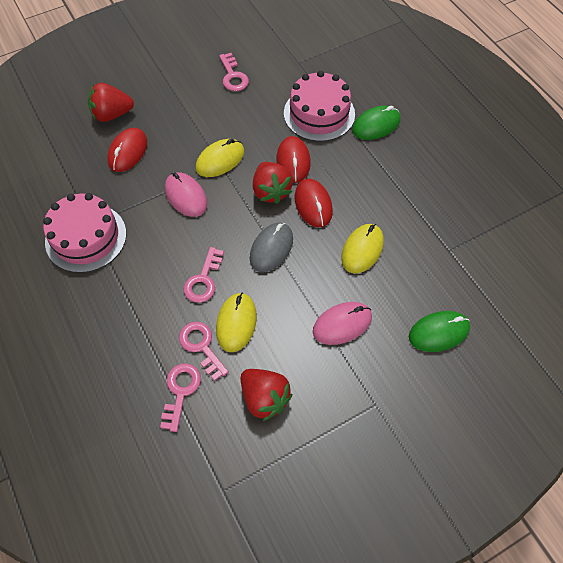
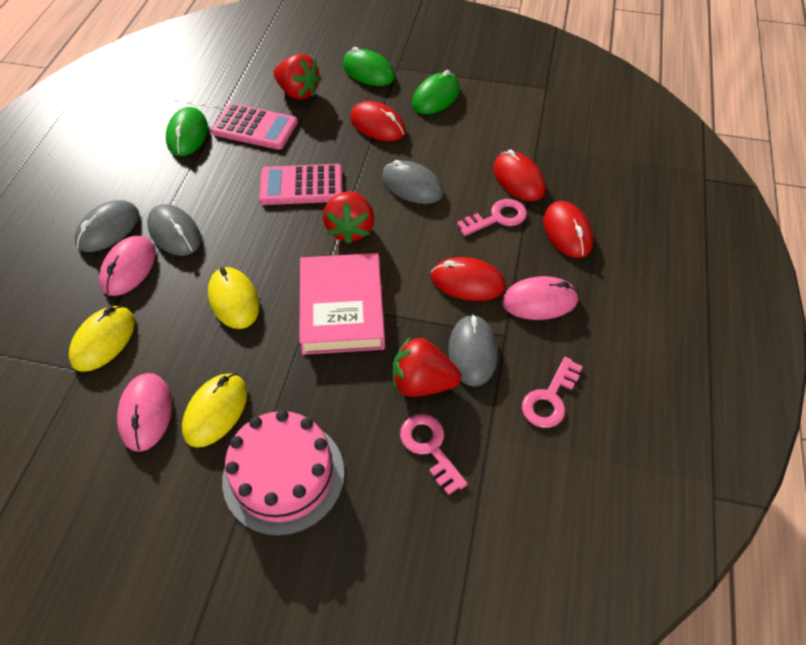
green mouse: [352,106,400,140] [409,311,470,352] = 2 -> [166,107,208,156] [343,47,395,86] [412,70,460,114] = 3
grey mouse: [250,223,293,272] = 1 -> [75,200,139,252] [147,204,201,256] [382,160,444,204] [448,314,498,387] = 4
pink book: none = 0 -> [299,253,385,355] = 1
pink cake: [43,193,126,273] [284,71,355,141] = 2 -> [222,410,344,536] = 1
pink calculator: none = 0 -> [211,103,298,150] [259,164,342,205] = 2
pink key: [160,364,201,432] [179,322,229,381] [184,247,224,303] [219,53,249,91] = 4 -> [400,414,468,495] [457,199,527,236] [522,357,583,428] = 3
pink mouse: [165,172,207,217] [313,302,372,345] = 2 -> [99,235,156,296] [117,373,172,452] [502,276,579,320] = 3
red mouse: [107,128,147,172] [276,136,311,183] [295,179,333,227] = 3 -> [350,101,406,141] [431,257,506,301] [493,150,545,201] [543,201,593,258] = 4

